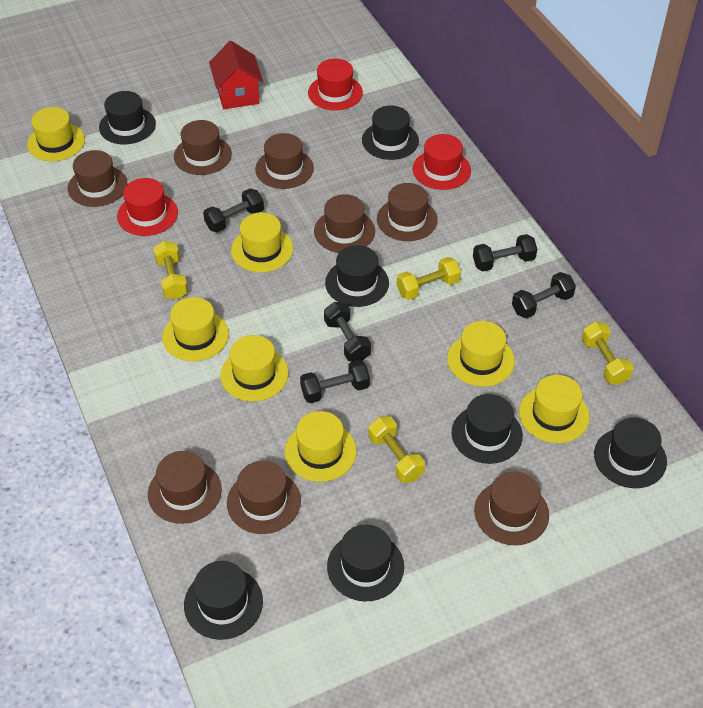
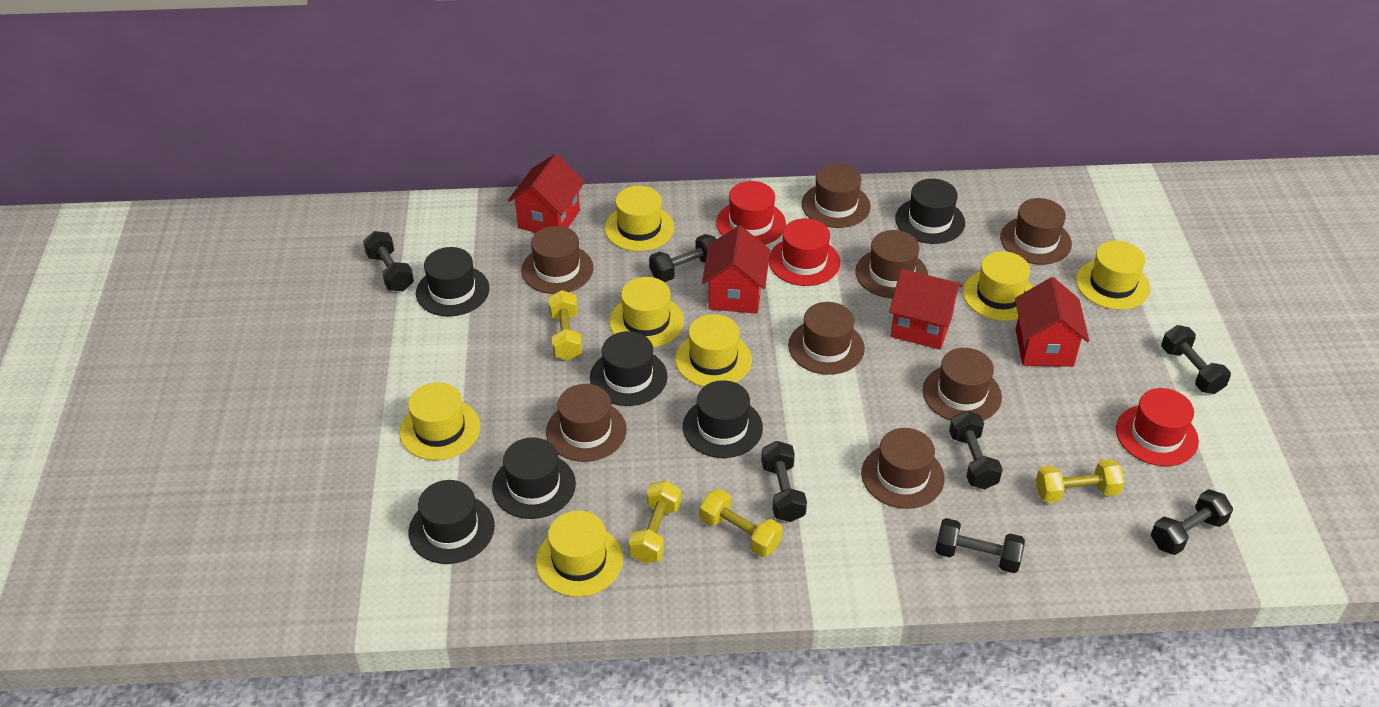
black dumbbell: [203,189,264,233] [300,360,370,403] [324,302,371,362] [473,234,537,271] [512,272,576,318] = 5 -> [363,231,414,291] [649,234,716,282] [761,441,807,522] [935,518,1025,573] [949,411,1003,489] [1151,489,1233,555] [1161,325,1231,394] = 7
black hat: [99,91,156,144] [184,561,263,640] [325,245,389,307] [327,525,404,601] [362,105,419,160] [452,394,523,464] [594,417,667,488] = 7 -> [409,480,495,564] [416,247,489,317] [492,437,576,519] [590,331,668,406] [683,380,763,458] [895,179,965,244] = 6
red house: [209,41,263,109] = 1 -> [508,154,585,233] [702,226,770,314] [889,269,963,349] [1015,277,1089,367] = 4

